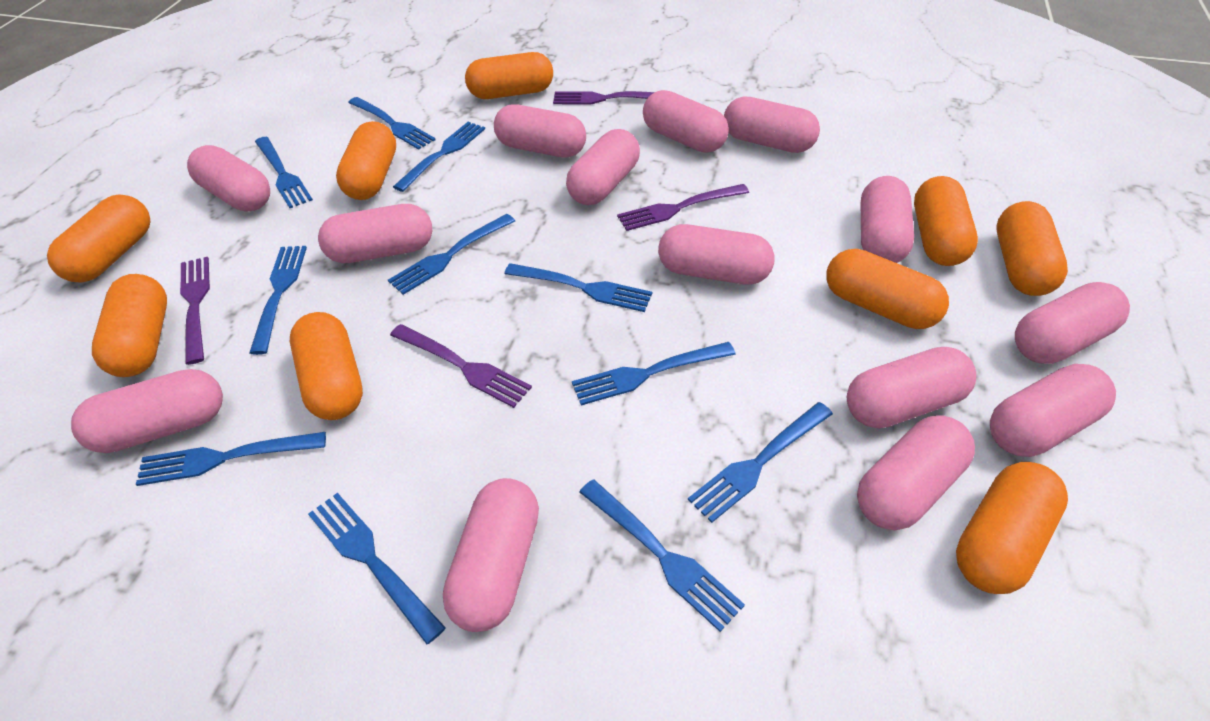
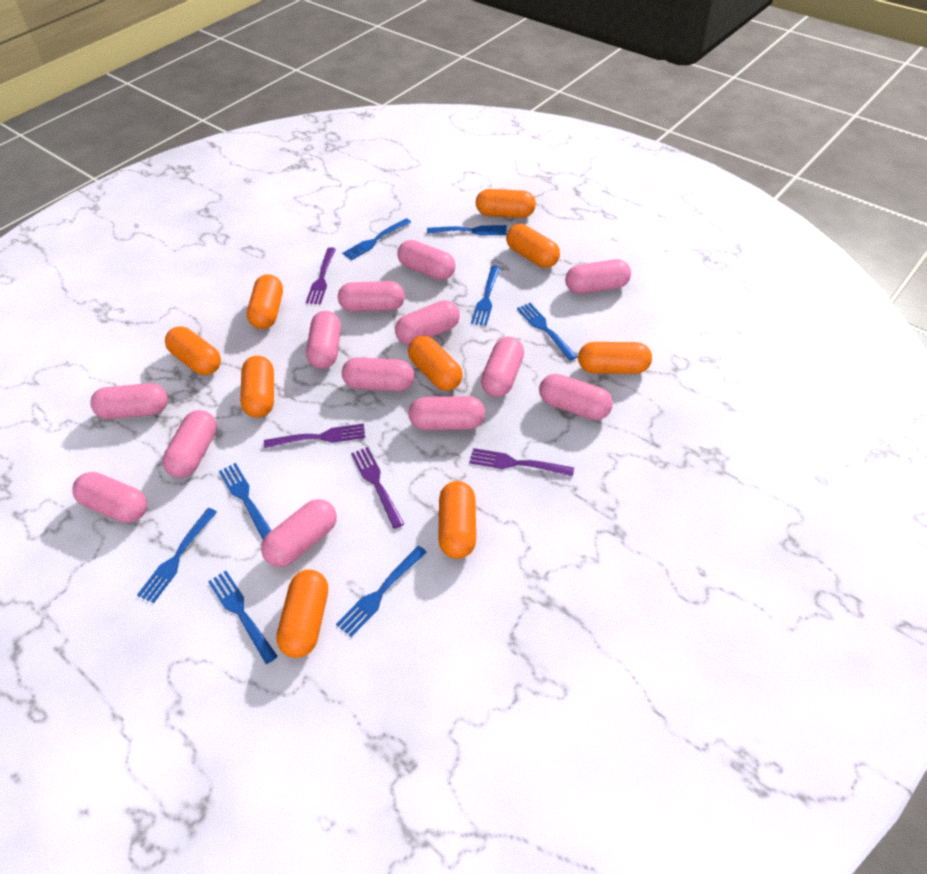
blue fork: [136,432,326,486] [249,246,307,355] [255,137,313,208] [308,493,446,644] [348,97,436,150] [388,214,515,295] [393,122,485,192] [504,263,652,312] [572,342,736,405] [580,479,745,632] [688,402,833,523] = 11 -> [137,508,217,603] [208,571,278,664] [219,463,271,540] [336,546,427,637] [342,218,411,260] [427,225,507,235] [471,266,500,326] [517,303,577,361] = 8
pink capsule: [71,369,223,453] [187,145,270,212] [318,204,432,263] [443,478,539,632] [494,104,586,158] [566,129,640,205] [643,90,729,153] [658,224,775,285] [724,96,820,153] [847,347,976,429] [857,415,975,530] [861,176,914,263] [990,364,1116,457] [1015,282,1130,364] = 14 -> [72,472,147,523] [90,383,168,419] [162,410,217,478] [261,499,337,567] [306,311,341,369] [338,281,405,312] [342,357,414,391] [395,300,460,345] [397,240,456,280] [409,396,485,430] [481,337,524,397] [539,374,613,420] [565,259,631,294] = 13

